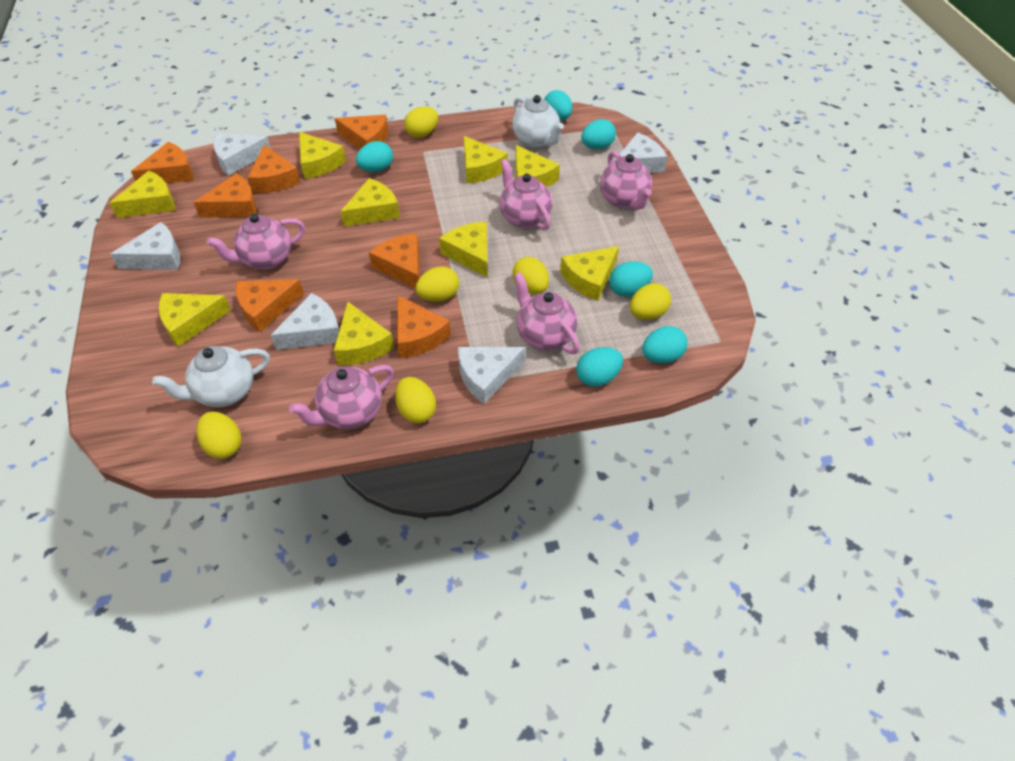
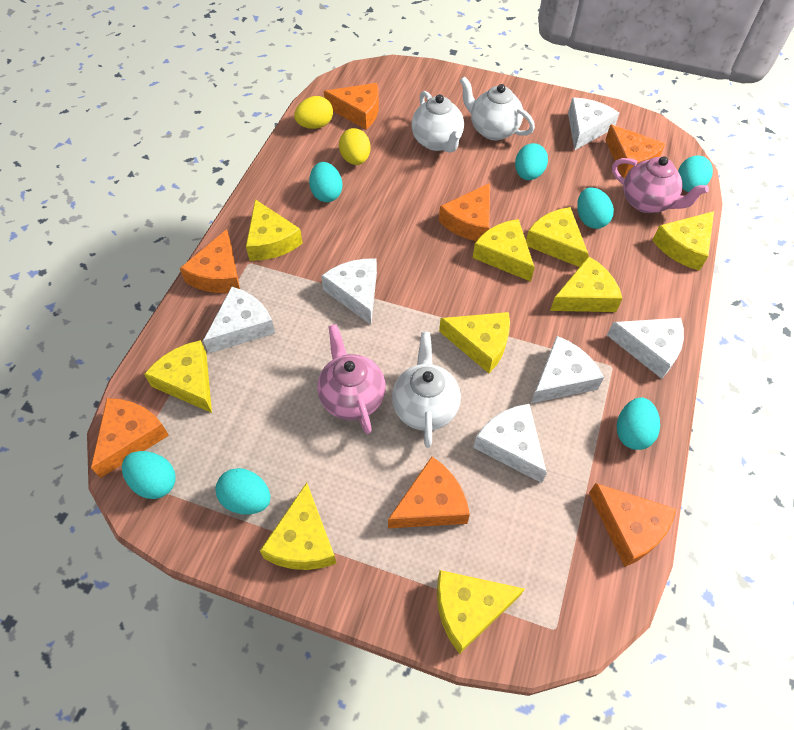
pink teapot: [207,214,305,270] [289,365,394,429] [500,159,553,231] [514,272,580,354] [600,151,652,210] = 5 -> [317,324,386,434] [612,156,709,213] = 2
turquoise egg: [356,141,393,172] [544,90,572,121] [576,347,623,387] [581,119,616,149] [609,262,653,297] [642,326,688,363] = 6 -> [122,451,176,499] [215,468,270,515] [309,162,342,202] [515,143,548,180] [577,187,614,229] [617,398,660,450] [678,156,713,192] = 7
white cheese: [111,222,180,270] [213,133,271,176] [271,293,339,350] [458,347,525,404] [614,132,667,173] = 5 -> [203,286,275,353] [321,259,377,325] [473,404,547,483] [531,336,604,404] [568,97,619,150] [607,318,684,379] = 6
white teapot: [152,346,270,407] [512,95,564,148] = 2 -> [392,332,461,448] [411,91,464,153] [460,76,535,140] = 3
yellow egg: [197,412,241,459] [395,377,436,423] [404,107,438,138] [416,267,459,302] [512,257,549,294] [630,283,671,320] = 6 -> [294,96,333,129] [339,128,370,165] = 2

